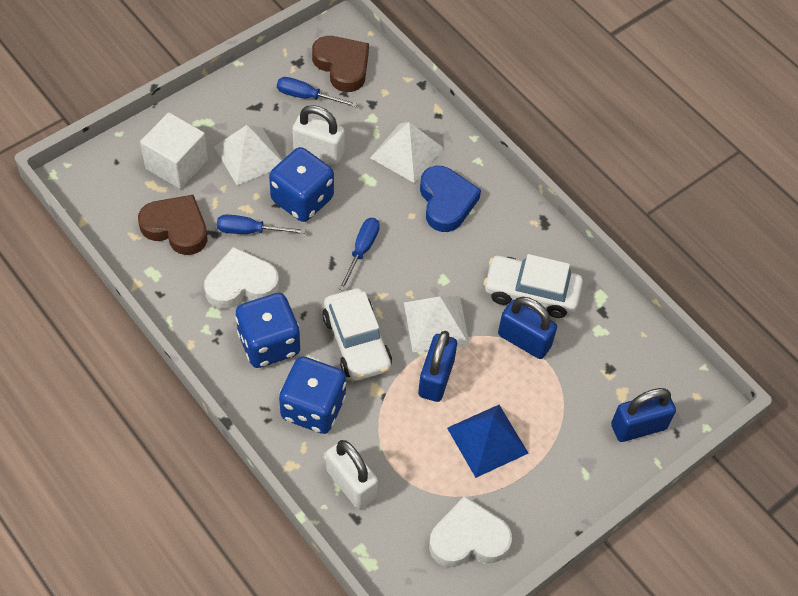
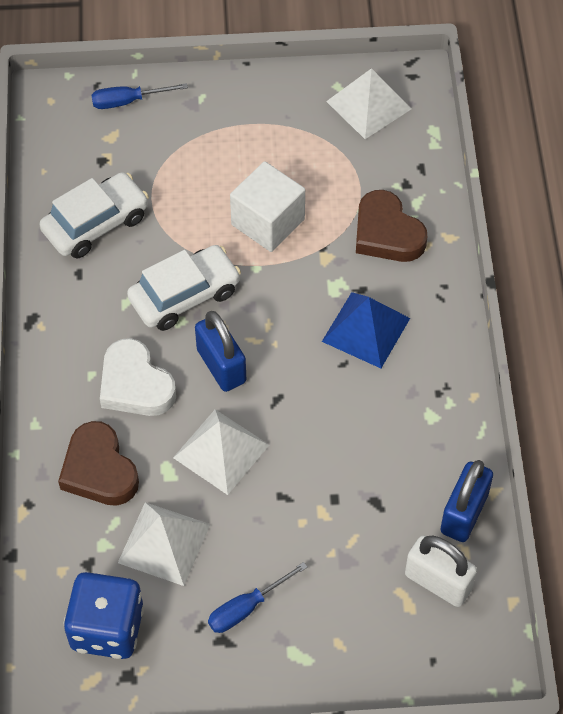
blue dice: [235,293,300,368] [269,147,334,222] [279,356,346,434] = 3 -> [64,572,144,659] = 1
blue heart: [420,166,481,232] = 1 -> none = 0
blue padlock: [418,331,457,402] [498,297,557,359] [611,388,676,442] = 3 -> [195,311,246,392] [440,460,493,542] = 2
blue screwdriver: [217,215,306,234] [277,77,357,107] [338,218,380,291] = 3 -> [91,83,188,109] [208,562,308,633] = 2
white heart: [204,247,279,309] [429,496,512,567] = 2 -> [100,338,176,416] = 1
white padlock: [292,105,345,165] [326,440,378,509] = 2 -> [405,535,477,607] = 1

